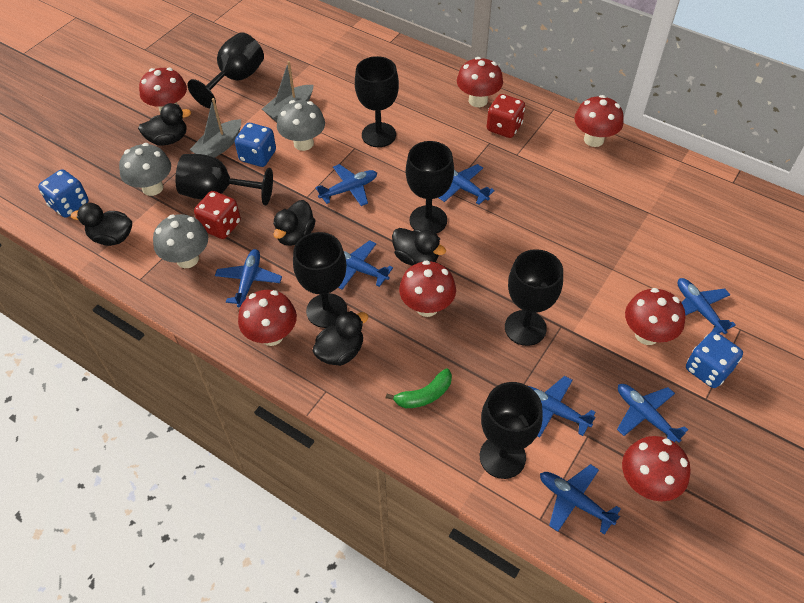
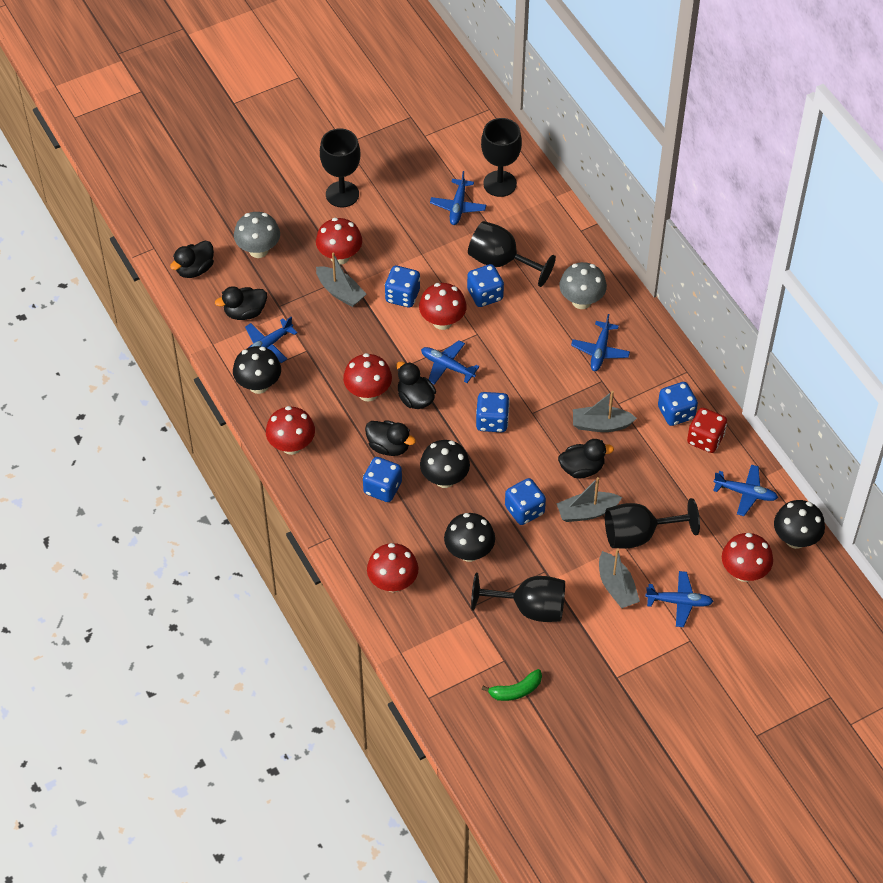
black goblet: [175,154,273,205] [187,32,264,108] [293,232,347,328] [355,56,399,147] [406,141,454,234] [480,382,543,479] [505,249,563,346] = 7 -> [320,128,360,207] [468,221,556,287] [471,573,565,622] [481,118,522,197] [605,498,700,548] = 5
black mushroom: none = 0 -> [233,346,281,394] [420,440,470,488] [444,513,495,562] [774,500,825,549] = 4
blue dice: [38,169,89,218] [235,123,276,167] [686,332,743,388] = 3 -> [363,457,402,502] [385,266,420,307] [467,264,504,307] [476,392,510,432] [505,478,546,525] [658,382,698,426] = 6
blue plane: [215,249,282,307] [315,164,377,206] [338,240,393,290] [439,164,495,205] [529,376,596,437] [540,464,621,535] [617,384,688,442] [677,278,736,334] = 8 -> [245,317,298,363] [421,340,480,385] [430,171,486,225] [571,314,630,371] [645,571,714,627] [713,465,778,516] = 6
grey boat: [189,98,241,158] [262,61,314,122] = 2 -> [316,253,366,307] [556,477,622,522] [573,391,637,432] [599,549,640,608] = 4
grey mushroom: [119,143,171,196] [153,214,208,268] [277,100,325,151] = 3 -> [234,212,280,258] [559,262,607,309] = 2
red dice: [194,191,241,239] [487,94,525,138] = 2 -> [687,408,727,453] = 1
red mushroom: [139,68,187,112] [238,290,297,346] [399,260,456,317] [457,57,503,107] [574,95,624,147] [622,436,691,501] [625,288,685,345] = 7 -> [266,406,315,455] [316,218,362,265] [343,353,392,401] [367,543,418,592] [419,283,467,330] [722,533,773,582] = 6

